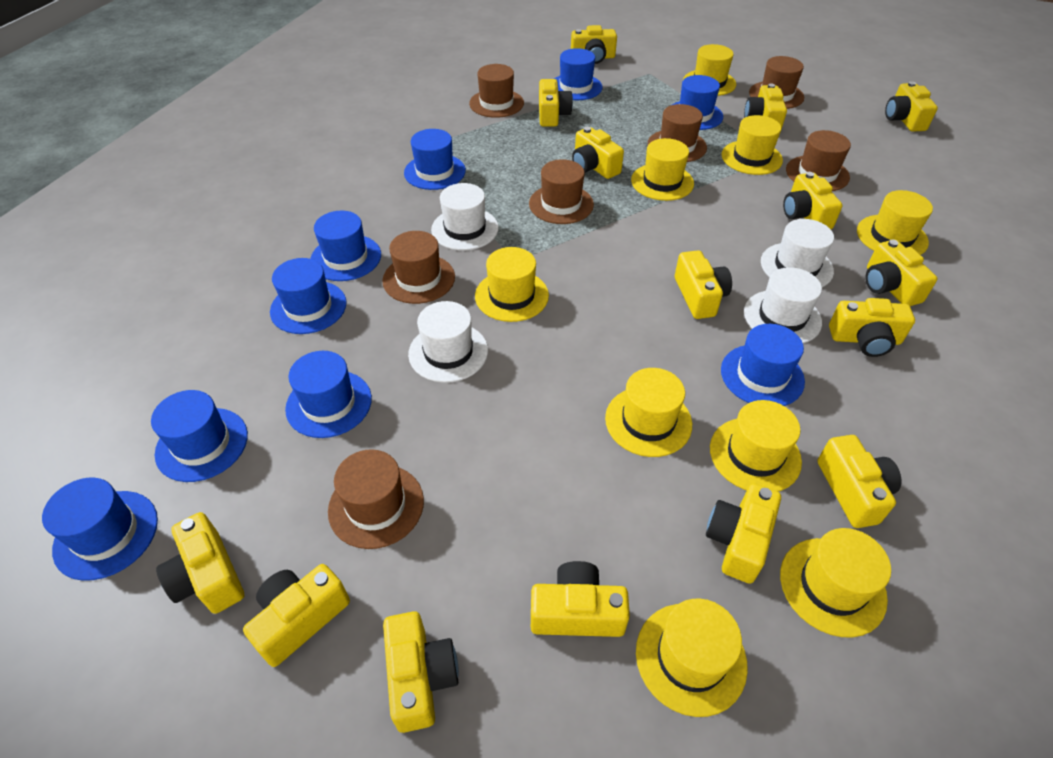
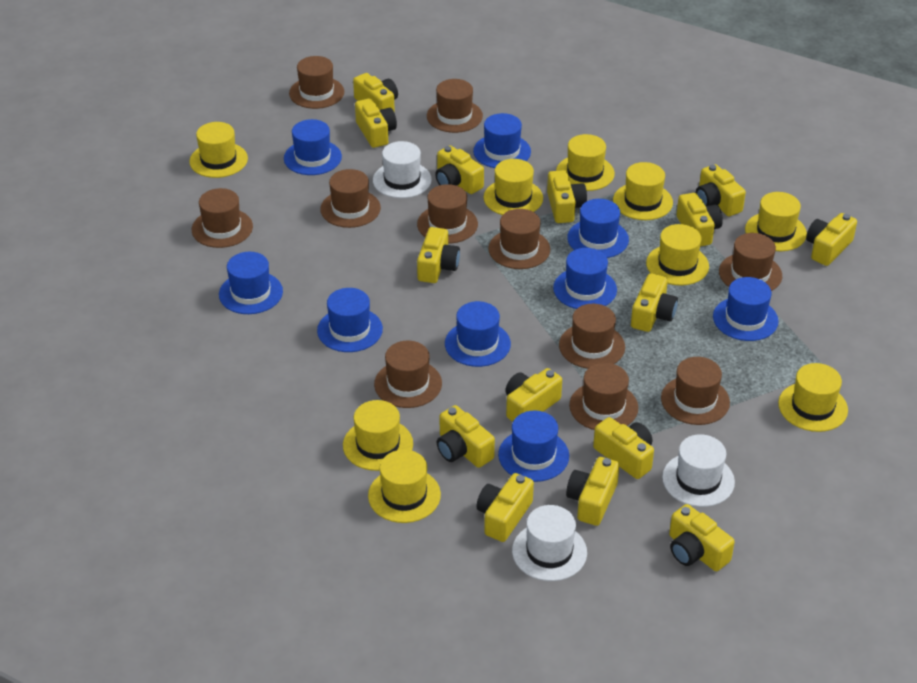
brown hat: [328,449,424,549] [382,231,455,304] [469,64,524,118] [529,159,594,224] [647,104,707,162] [749,56,804,109] [786,130,851,191] = 7 -> [192,188,253,248] [289,56,344,109] [320,169,381,228] [374,341,442,408] [417,184,478,244] [427,79,483,133] [488,209,550,269] [559,304,625,369] [569,363,638,430] [661,357,730,425] [719,233,782,291] = 11
white hat: [408,301,488,383] [431,183,499,251] [744,267,822,343] [761,219,834,287] = 4 -> [373,141,432,198] [512,505,587,581] [662,434,735,507] = 3

